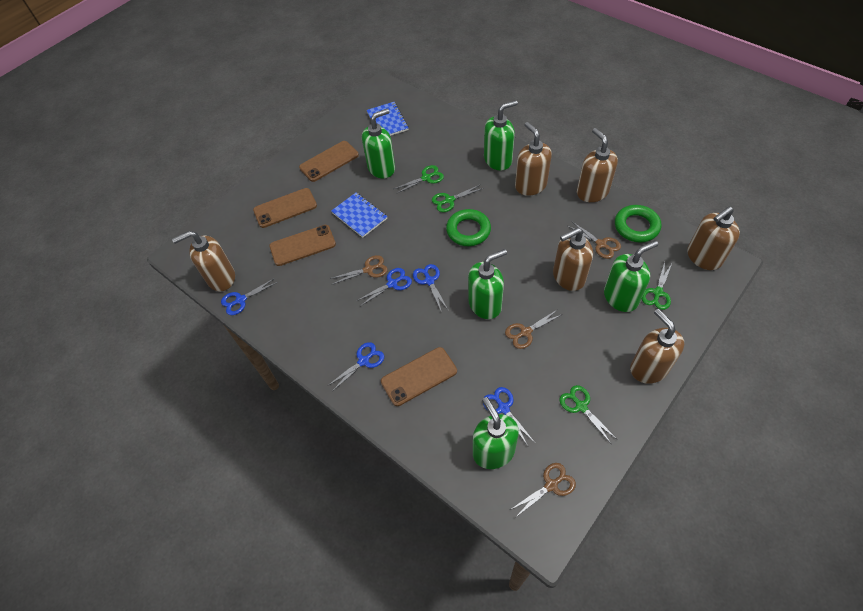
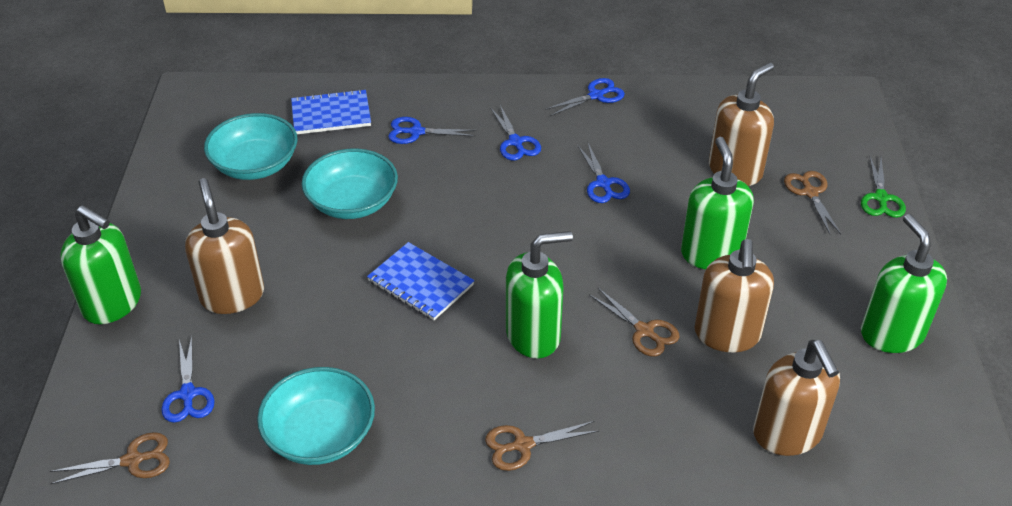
brown phone: [253,188,317,228] [269,225,336,266] [299,141,359,182] [381,347,457,406] = 4 -> none = 0
brown soap dispenser: [172,231,235,291] [515,122,552,196] [553,228,593,291] [577,128,618,202] [630,309,684,384] [687,206,740,270] = 6 -> [185,178,264,314] [695,239,774,352] [709,63,774,186] [753,340,840,456] = 4
green ring: [446,209,491,246] [615,205,661,242] = 2 -> none = 0
green scissors: [394,165,444,194] [432,185,484,212] [559,385,618,443] [642,262,672,310] = 4 -> [861,156,906,218] = 1
green soap dispenser: [362,108,395,178] [468,249,507,319] [473,397,519,469] [484,100,518,170] [604,241,658,312] = 5 -> [60,205,141,324] [506,231,573,358] [681,137,754,269] [861,214,947,353] = 4
turquoise bowl: none = 0 -> [204,113,298,180] [257,367,375,465] [302,149,398,219] = 3

